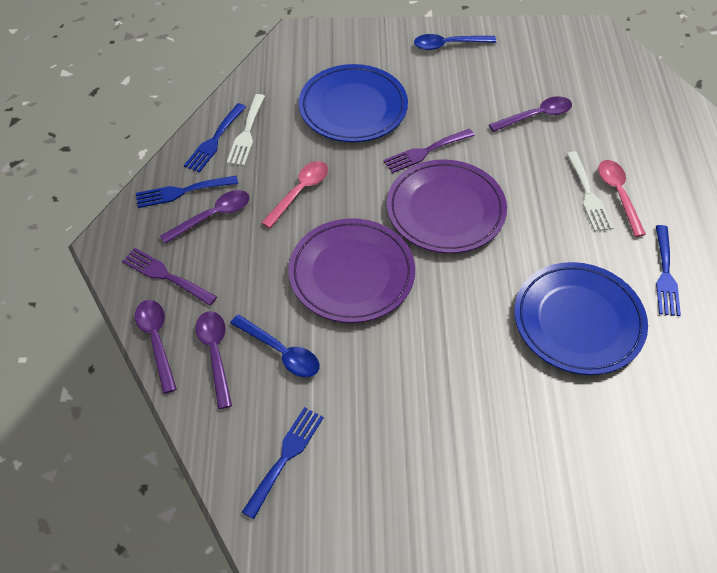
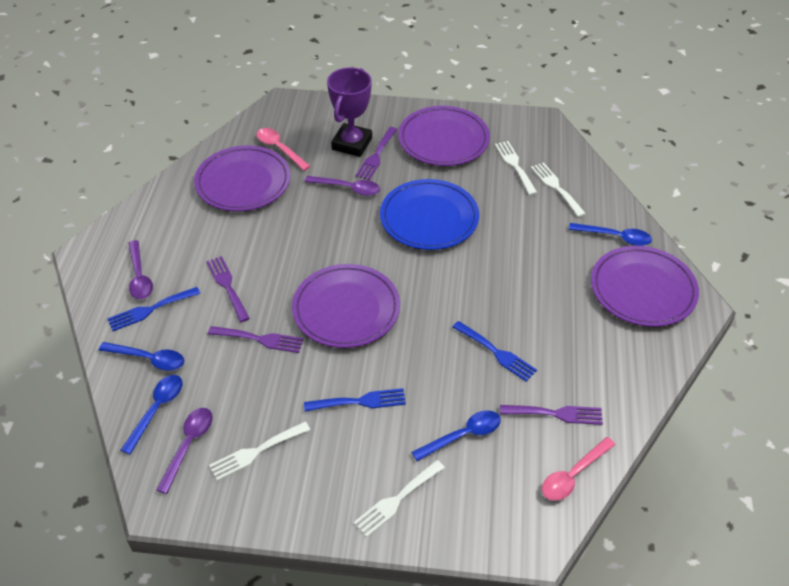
blue fork: [136,176,238,208] [184,103,246,173] [242,407,324,519] [656,225,681,316] = 4 -> [107,287,200,331] [304,388,406,412] [452,321,537,382] = 3
blue plate: [299,64,408,142] [514,262,648,375] = 2 -> [380,179,479,250] = 1
blue spoon: [230,314,320,377] [414,34,496,50] = 2 -> [99,342,184,371] [120,375,183,455] [411,410,501,461] [569,223,652,246] = 4
purple fork: [122,248,217,306] [383,129,475,173] = 2 -> [206,256,250,322] [208,326,304,353] [355,127,397,180] [500,405,603,425] = 4
purple plate: [288,218,415,323] [387,160,507,253] = 2 -> [194,146,291,211] [292,264,400,348] [398,106,490,166] [591,246,699,327] = 4
purple spoon: [135,300,177,394] [160,190,249,244] [196,311,232,409] [489,96,572,132] = 4 -> [128,240,153,299] [156,408,213,494] [304,176,380,196] = 3
purple trophy: none = 0 -> [327,68,372,157] = 1
white fork: [227,94,265,166] [567,151,613,232] = 2 -> [209,421,310,481] [353,460,445,537] [495,141,537,195] [531,162,586,217] = 4

